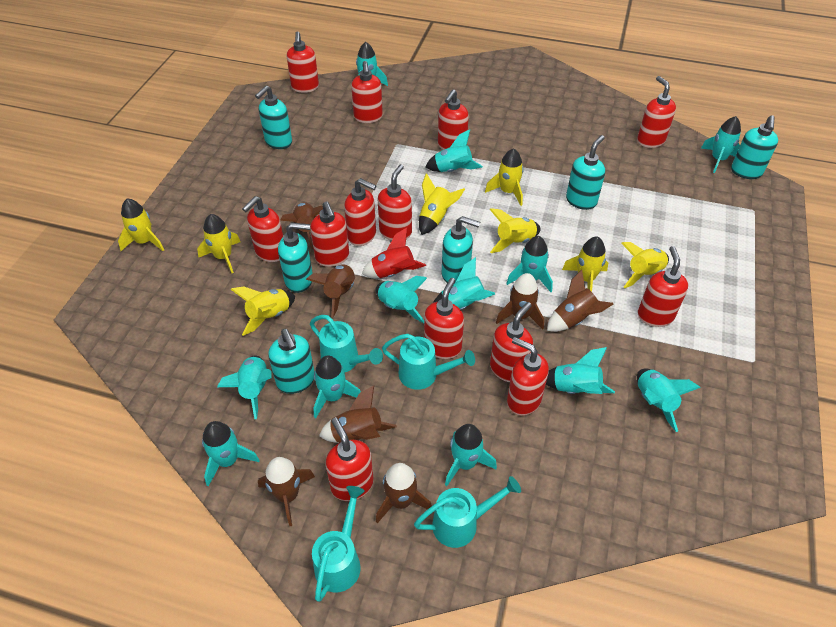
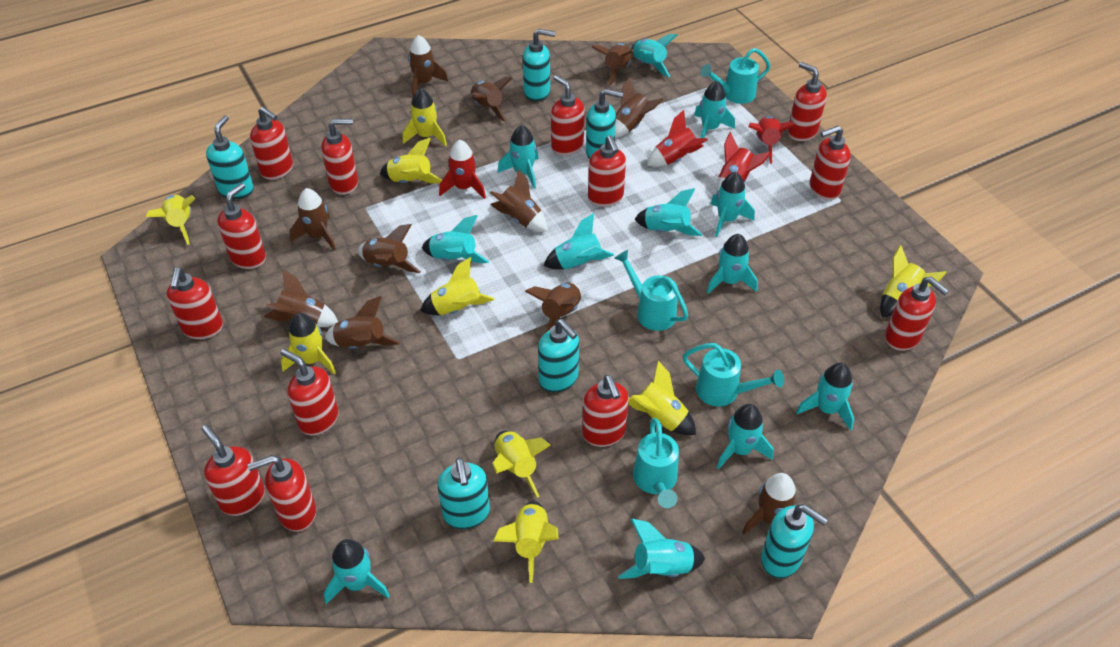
brown rocket: [258,457,315,526] [280,202,323,249] [306,264,355,318] [319,386,397,443] [376,463,432,523] [496,273,544,330] [547,270,613,332] = 7 -> [264,270,338,327] [290,188,336,251] [325,296,400,349] [358,224,421,273] [408,35,448,96] [471,77,513,122] [490,169,548,232] [525,283,581,332] [592,43,634,86] [615,77,664,138] [742,473,796,535] = 11
red rocket: [362,228,426,278] = 1 -> [439,140,486,199] [647,110,708,167] [717,132,772,191] [749,116,796,164] = 4
yellow rocket: [118,199,164,251] [197,214,240,273] [231,287,295,336] [419,173,465,235] [485,148,524,206] [490,208,541,253] [562,236,608,292] [621,242,669,288] = 8 -> [146,195,195,245] [281,313,336,375] [380,138,442,184] [402,88,447,146] [420,257,495,315] [492,431,551,498] [494,501,558,583] [628,361,696,435] [880,245,947,317] = 9

